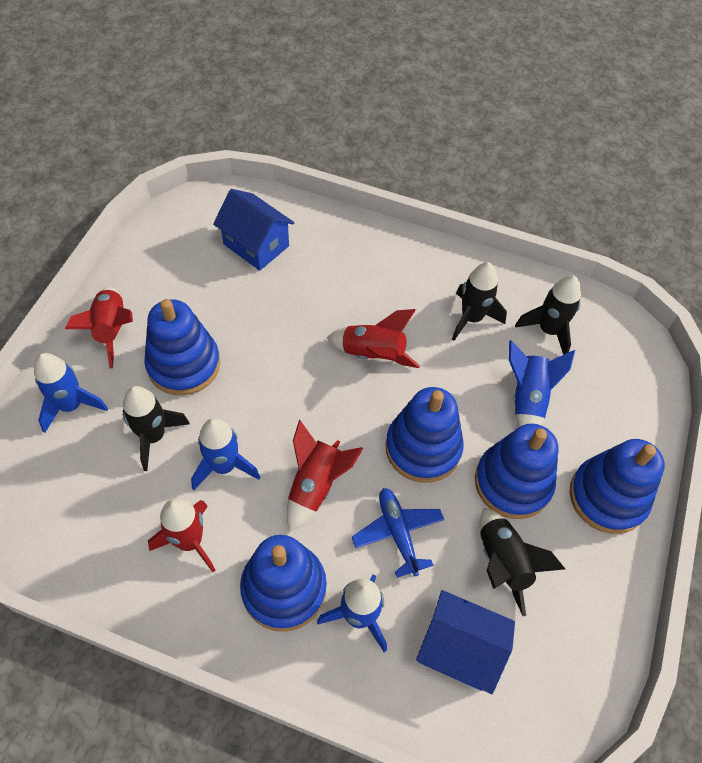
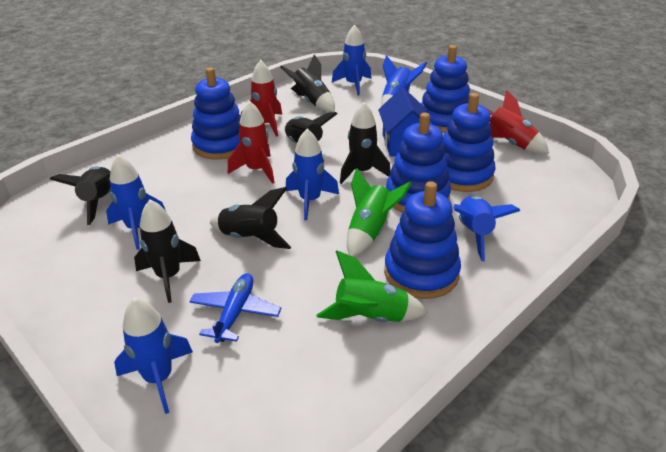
black rocket: [122,386,190,471] [452,262,507,341] [479,508,565,616] [515,275,581,355] = 4 -> [50,167,111,225] [134,200,201,303] [209,187,291,249] [280,54,335,112] [285,112,337,162] [340,102,391,184] = 6
blue house: [213,189,294,271] [416,590,515,694] = 2 -> [378,88,432,157] = 1
blue rocket: [34,353,108,433] [191,418,260,490] [317,574,387,652] [509,340,575,428] = 4 -> [106,155,166,250] [114,298,193,414] [286,129,339,220] [332,25,371,96] [381,55,427,106] [453,196,520,261] = 6
green rocket: none = 0 -> [316,250,428,322] [347,168,412,257] = 2
red rocket: [65,287,133,368] [148,498,216,572] [287,420,363,532] [327,309,420,368] = 4 -> [228,101,275,184] [241,60,282,137] [485,90,549,154] = 3

